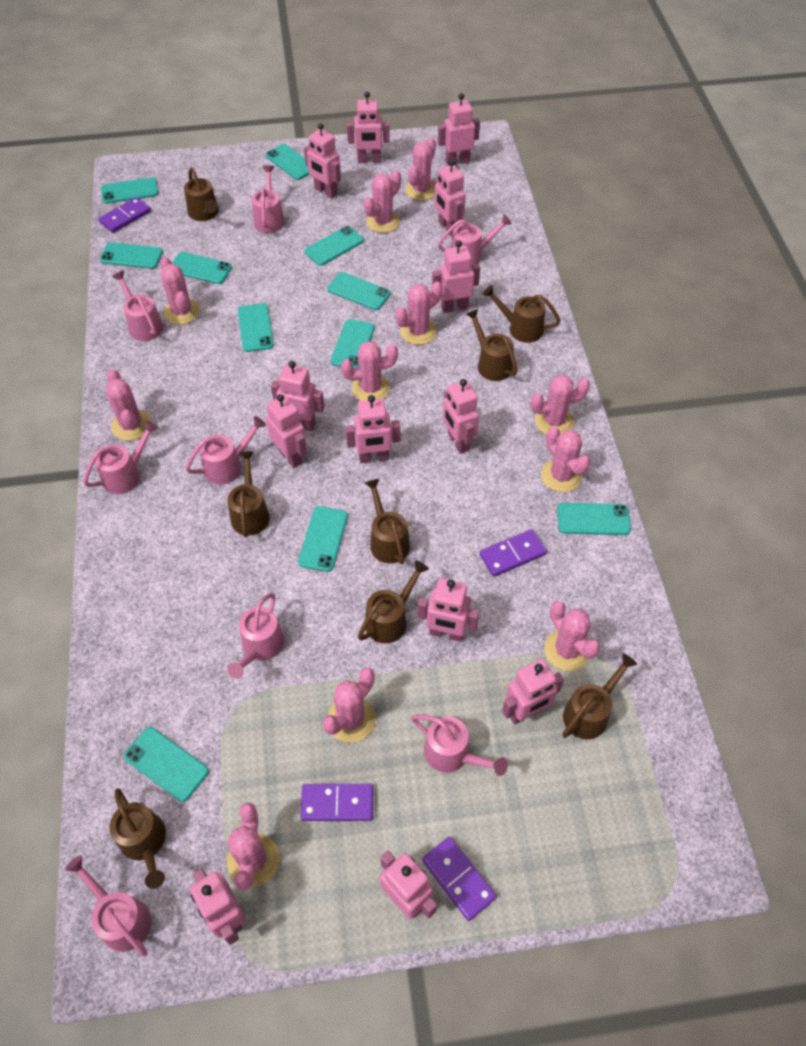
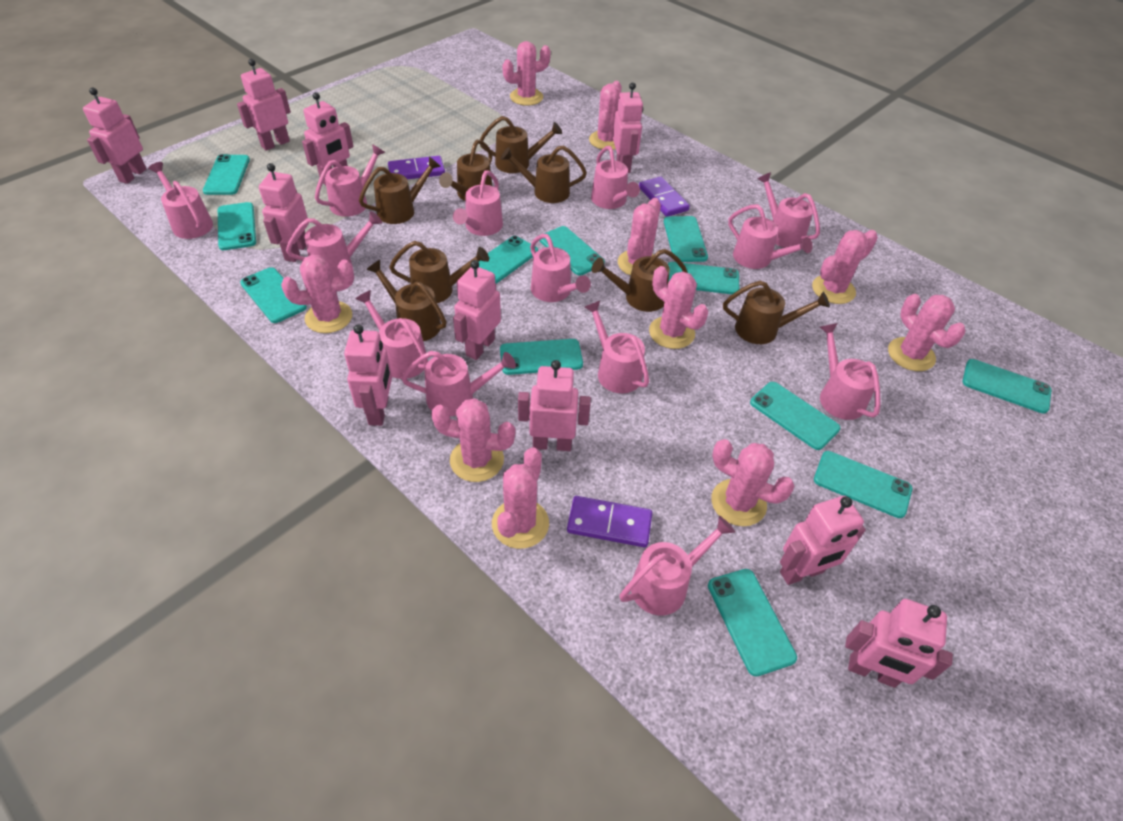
pink cactus: [106,369,151,440] [160,257,200,325] [227,803,279,891] [322,668,375,743] [341,341,398,401] [364,170,401,233] [396,281,442,345] [405,137,436,201] [531,375,590,435] [541,427,591,492] [544,601,600,671] = 11 -> [281,255,354,333] [431,398,515,482] [492,447,549,549] [502,41,551,106] [589,81,622,150] [618,198,661,276] [649,266,708,349] [711,439,795,526] [812,230,878,304] [888,294,965,371] = 10
pink robot: [190,869,246,945] [266,394,307,468] [271,361,324,431] [304,123,341,198] [346,395,400,463] [347,91,390,163] [380,851,437,919] [418,578,479,642] [432,240,480,313] [434,159,466,236] [438,93,480,166] [443,379,479,454] [502,659,564,724] = 13 -> [83,87,147,184] [237,59,291,151] [259,163,309,262] [302,92,354,185] [344,324,392,426] [453,260,501,360] [518,360,591,451] [613,82,643,173] [780,496,866,585] [845,599,953,688] = 10
pink watering can: [65,855,151,956] [83,420,158,494] [112,271,163,341] [186,416,266,485] [227,593,284,679] [252,165,285,233] [411,714,508,776] [438,214,512,266] = 8 -> [148,162,213,239] [286,211,382,277] [315,144,385,217] [355,290,428,379] [402,351,516,416] [453,170,503,236] [530,234,591,302] [584,301,649,393] [591,146,640,209] [620,516,735,615] [728,204,813,269] [757,172,820,248] [820,323,881,420] = 13
purple domino: [99,197,151,233] [300,784,373,821] [422,837,497,921] [479,529,547,577] = 4 -> [388,156,445,179] [567,496,652,547] [639,177,690,217] = 3
turquoise phone: [100,242,163,269] [101,177,158,204] [124,727,209,802] [172,252,232,284] [238,303,274,352] [265,144,309,180] [298,506,348,572] [304,226,364,266] [327,272,391,310] [330,319,375,368] [557,503,631,535] = 11 -> [203,154,250,195] [218,202,256,250] [240,267,307,323] [479,236,538,284] [500,339,583,375] [539,226,605,276] [664,216,708,262] [668,262,739,294] [708,569,797,677] [750,382,840,450] [814,451,912,518] [963,359,1052,414] = 12

